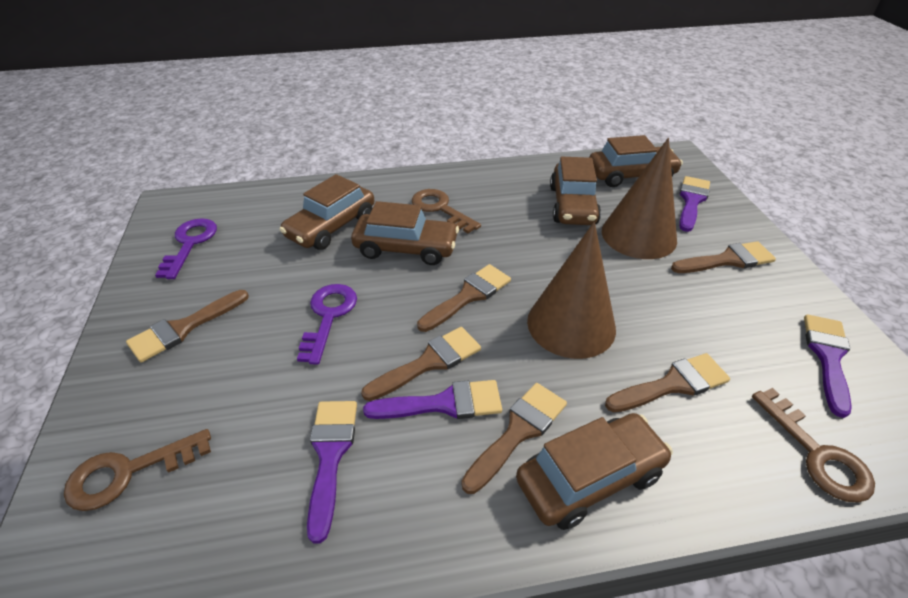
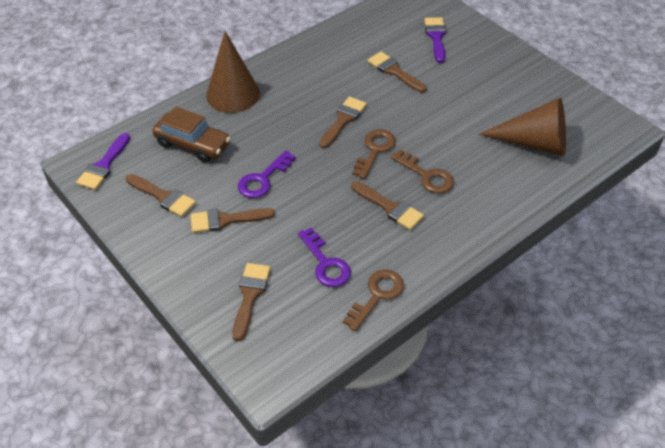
brown car: [279,174,375,250] [351,201,459,265] [516,413,673,530] [550,157,601,225] [589,135,683,187] = 5 -> [153,107,231,163] = 1
purple brush: [307,401,357,544] [363,380,502,419] [679,176,710,232] [804,314,852,418] = 4 -> [76,133,130,190] [424,17,446,63] = 2

